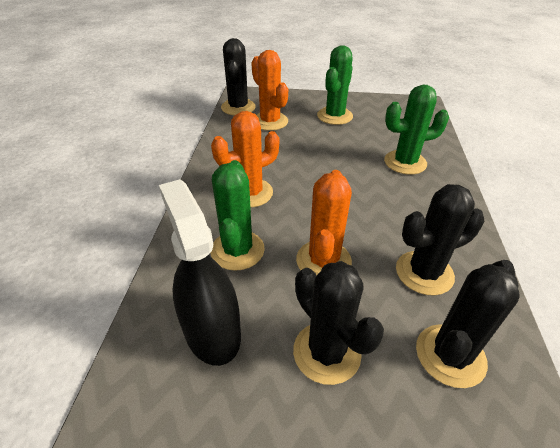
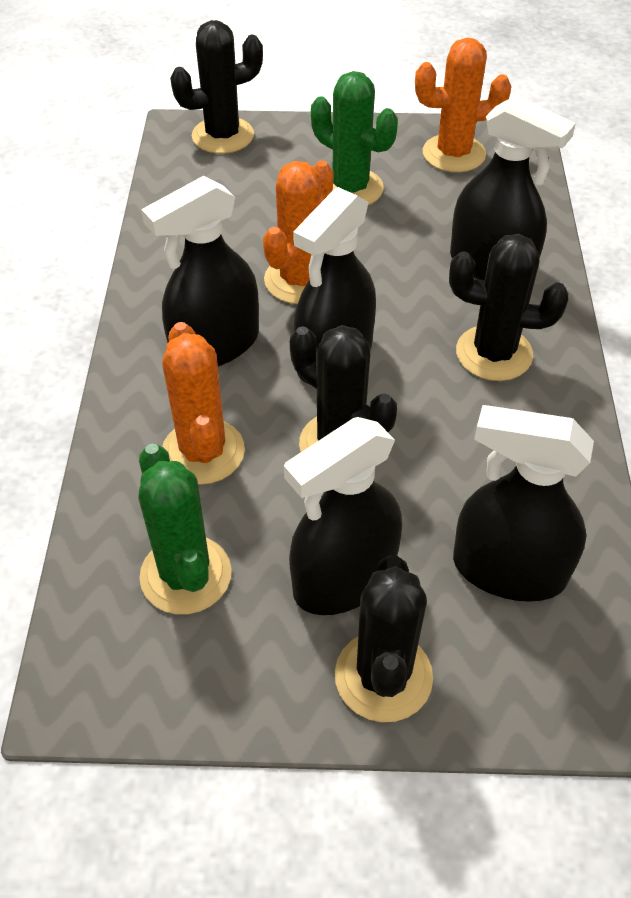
black spray bottle: [159,179,241,366] = 1 -> [141,176,259,366] [284,417,402,615] [293,187,376,383] [450,95,576,281] [453,405,594,602] = 5
green cactus: [210,160,265,271] [317,45,353,125] [384,84,449,175] = 3 -> [138,444,231,615] [311,71,398,205] = 2

